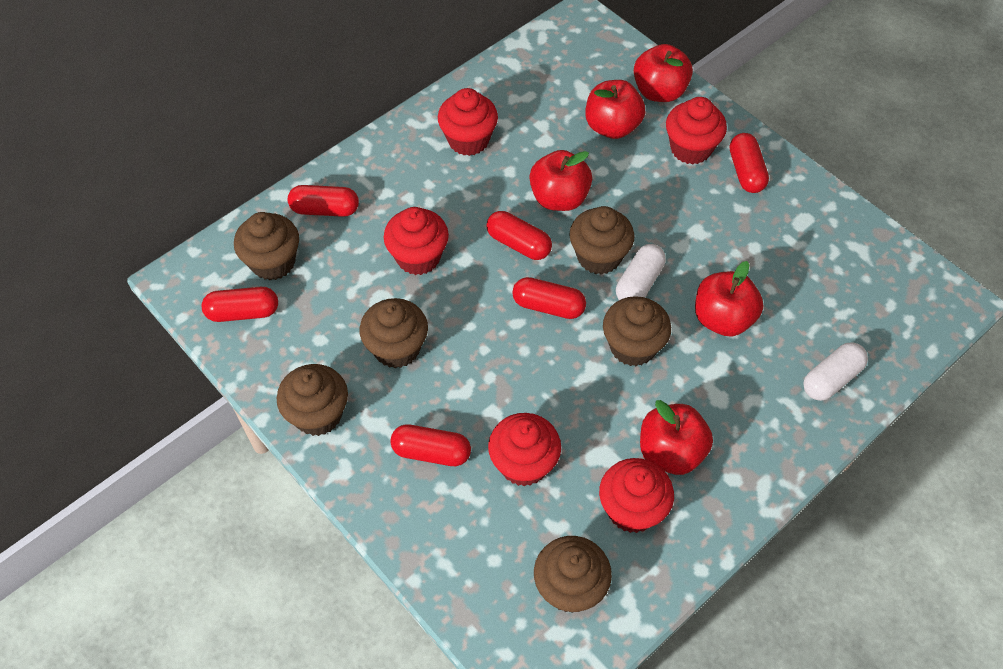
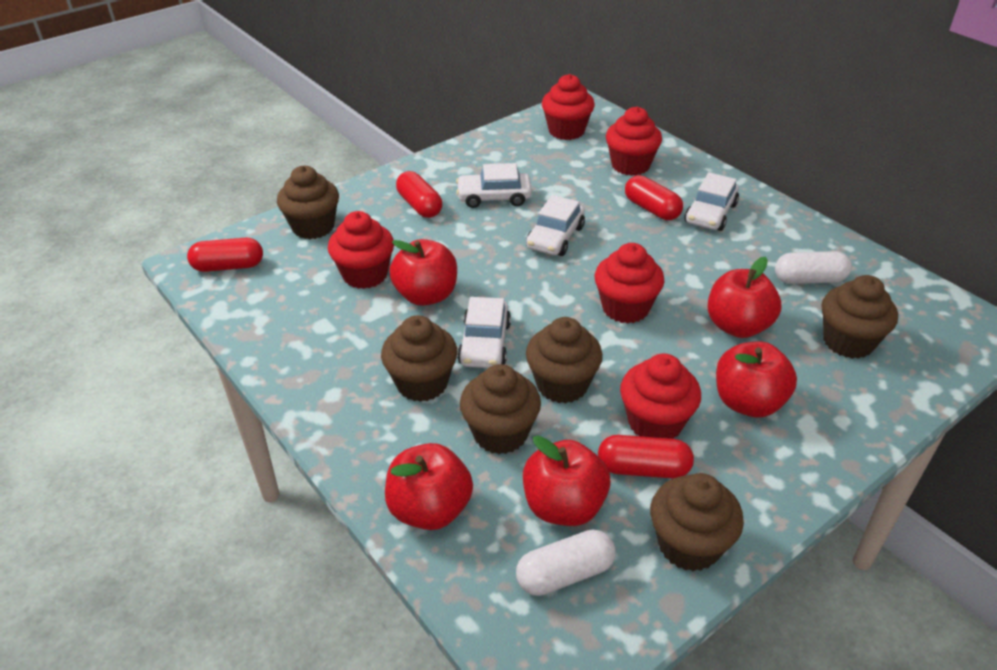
red capsule: [202,287,278,322] [288,185,359,217] [390,424,471,466] [486,211,552,260] [512,277,586,319] [730,133,769,193] = 6 -> [187,238,263,272] [396,171,442,218] [598,435,694,478] [625,175,683,220] = 4
white car: none = 0 -> [456,163,532,208] [457,297,511,368] [526,195,585,256] [684,172,739,231] = 4

